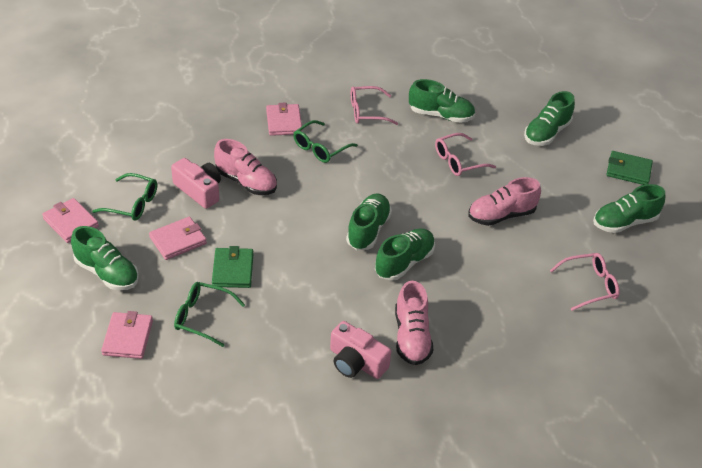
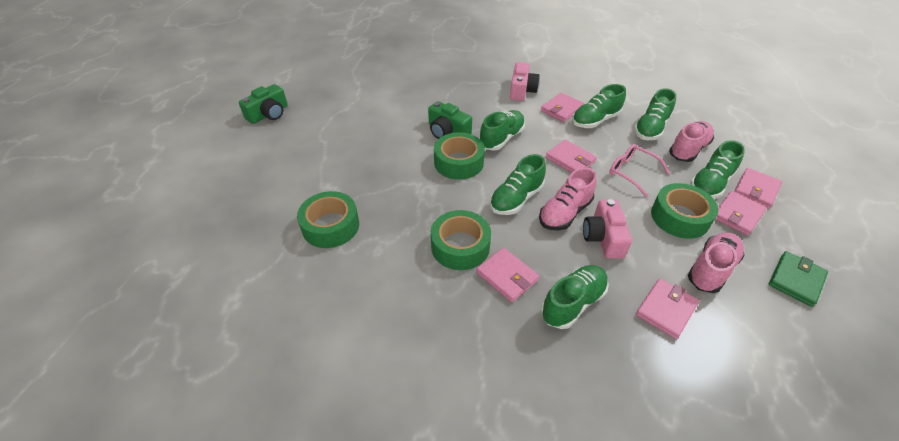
green camera: none = 0 -> [239,84,288,124] [428,101,472,139] = 2
green glasses: [92,173,157,221] [174,282,245,347] [293,120,358,163] = 3 -> none = 0
green tape: none = 0 -> [297,191,359,248] [431,210,491,270] [434,132,485,180] [651,183,718,239] = 4
green wallet: [212,246,253,288] [606,151,653,185] = 2 -> [769,251,828,307] = 1
pink glasses: [351,86,398,125] [435,133,496,176] [550,253,620,311] = 3 -> [609,144,670,197] = 1
pink wallet: [42,198,99,243] [101,311,153,359] [149,217,207,260] [266,102,303,136] = 4 -> [476,248,539,302] [541,93,584,122] [546,140,597,173] [636,278,699,339] [715,191,767,236] [734,168,782,209] = 6

